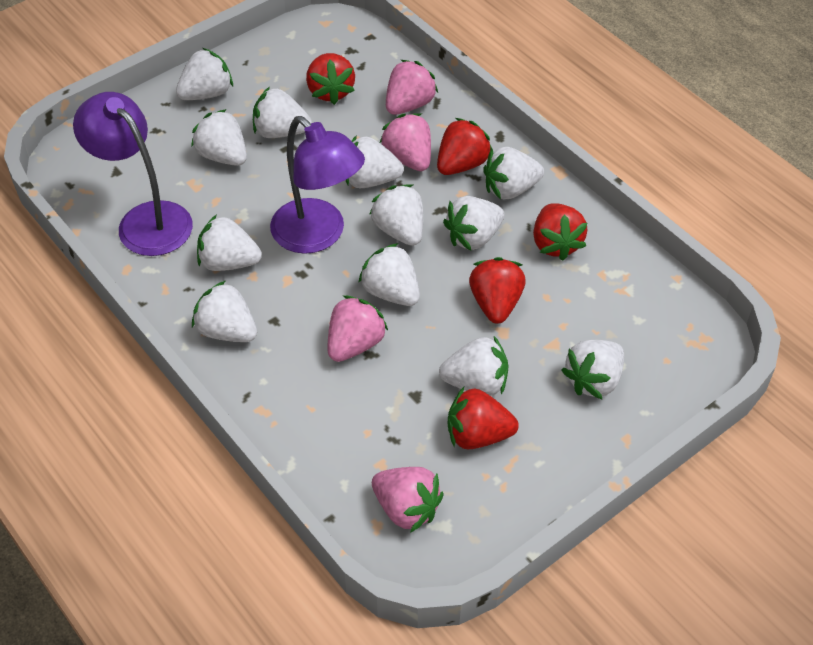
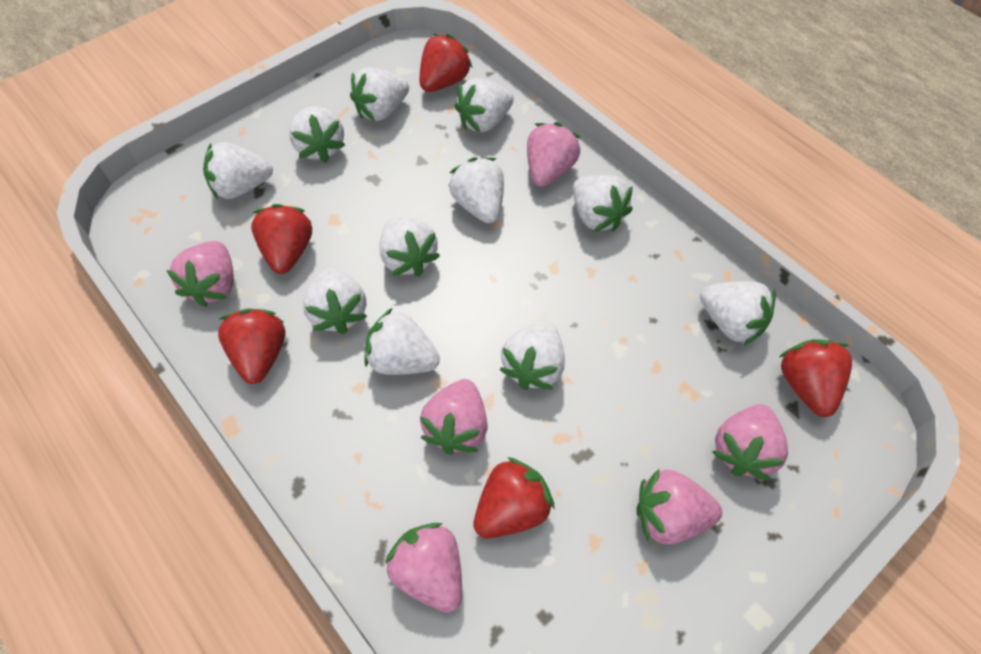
pink strawberry: [328,295,388,362] [372,467,443,533] [380,113,431,171] [386,60,438,115] = 4 -> [166,241,234,307] [385,523,462,613] [420,379,487,455] [527,122,580,187] [636,468,722,545] [712,404,788,481] = 6
purple lamp: [73,92,193,256] [270,116,365,254] = 2 -> none = 0
white strawberry: [176,48,233,100] [191,109,247,166] [192,281,257,342] [197,214,262,271] [253,87,312,138] [346,135,404,188] [358,243,420,306] [369,184,423,246] [439,336,509,396] [443,196,505,251] [483,147,544,199] [561,340,624,399] = 12 -> [203,142,273,199] [289,106,345,163] [303,268,367,334] [350,67,409,121] [364,308,440,375] [379,216,440,277] [449,157,504,223] [455,78,514,133] [499,322,565,390] [573,175,633,232] [700,281,776,346] = 11

